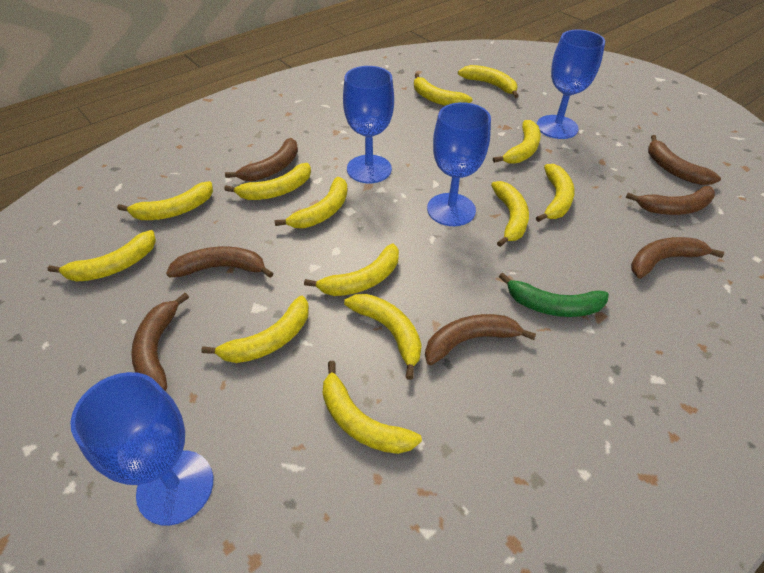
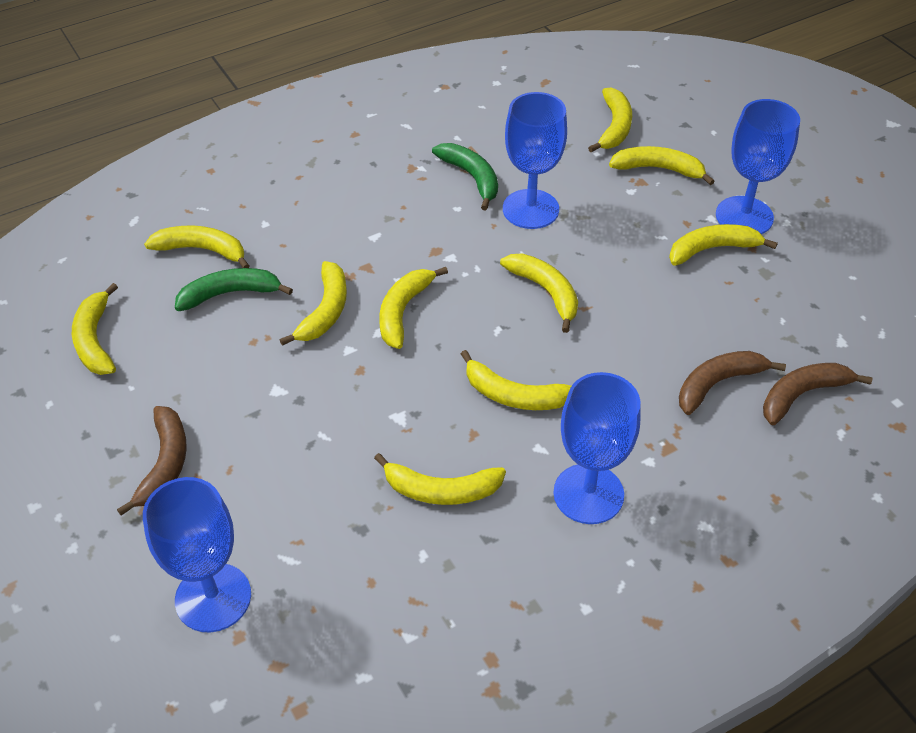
brown banana: [131,293,189,390] [166,247,273,278] [225,138,298,181] [425,314,536,365] [626,186,715,215] [631,237,724,278] [648,135,721,185] = 7 -> [117,406,187,516] [679,351,786,415] [763,363,873,425] = 3
green banana: [499,273,609,317] = 1 -> [175,268,293,311] [432,143,498,211] = 2
yellow banana: [48,230,156,282] [117,181,213,220] [201,296,309,363] [224,163,311,200] [275,177,348,228] [304,244,399,296] [323,361,422,454] [344,294,422,380] [414,73,473,106] [458,65,519,98] [491,181,529,247] [493,120,541,164] [536,164,575,222] = 13 -> [72,283,118,375] [144,226,249,268] [280,261,347,346] [374,453,506,505] [379,267,448,349] [461,350,571,410] [500,254,578,333] [588,87,632,152] [609,146,715,185] [669,224,778,266] = 10

